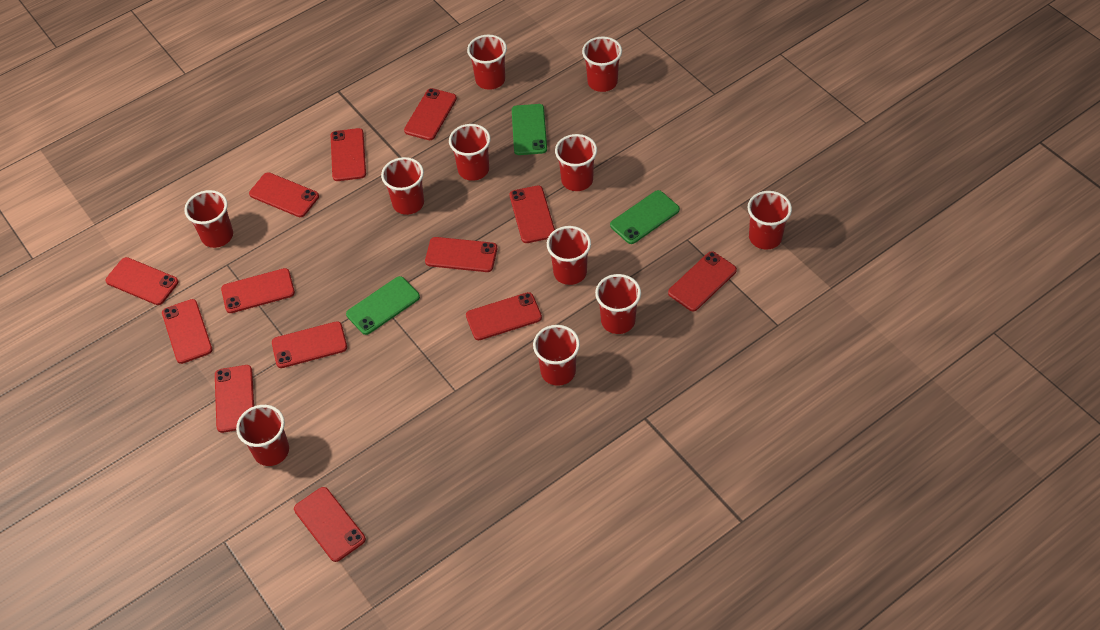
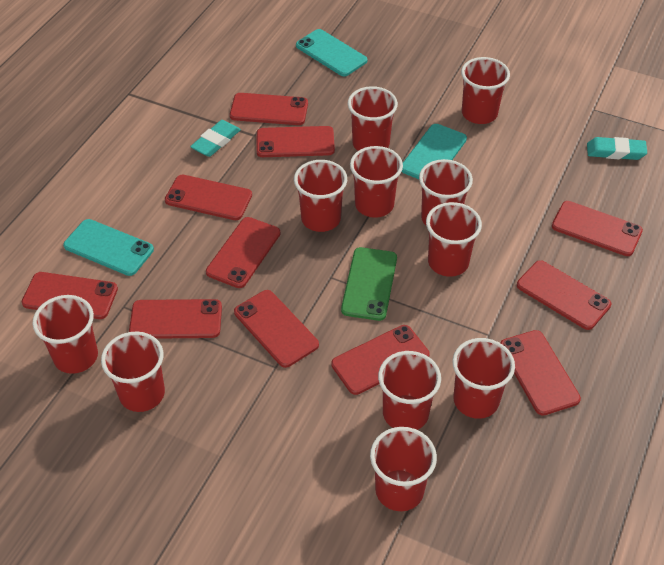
green phone: [346,276,420,335] [512,104,547,155] [610,190,680,244] = 3 -> [341,247,397,321] = 1
red phone: [105,257,179,305] [162,299,212,364] [215,365,254,433] [221,268,295,313] [249,172,319,217] [272,321,347,368] [294,487,366,562] [331,128,366,181] [404,88,457,140] [425,237,497,272] [466,292,542,340] [509,185,555,243] [668,251,737,311] = 13 -> [22,272,118,319] [129,299,222,339] [165,175,252,220] [206,217,280,288] [230,93,308,125] [234,290,319,368] [257,126,335,157] [331,325,430,395] [500,330,581,416] [517,260,612,330] [552,201,643,256] = 11
turquoise eraser: none = 0 -> [190,120,241,157] [587,137,647,160] = 2
turquoise phone: none = 0 -> [63,219,154,276] [296,29,367,77] [402,124,467,179] = 3

